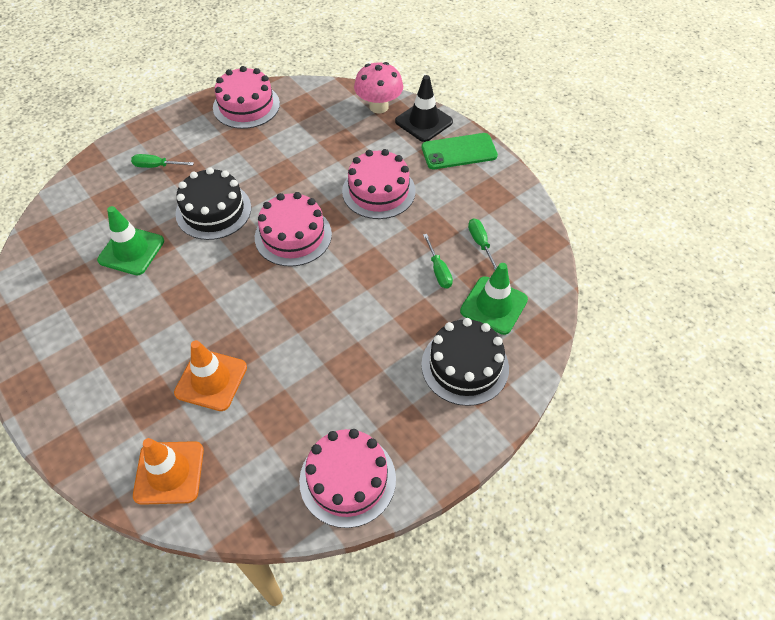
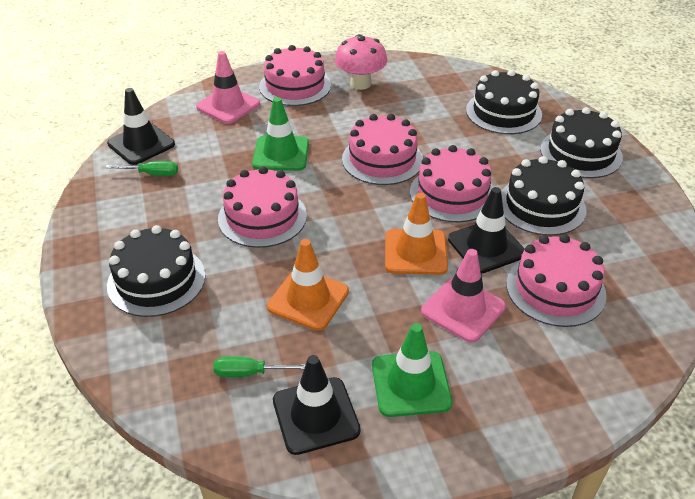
black cake: [175,167,251,240] [421,318,509,406] = 2 -> [107,225,206,317] [466,70,542,134] [501,156,587,236] [540,107,623,178] = 4
black traffic cone: [395,75,453,142] = 1 -> [107,88,175,165] [273,355,360,455] [448,187,525,273] = 3
green phone: [422,133,498,169] = 1 -> none = 0
green screwdriver: [131,154,194,168] [423,234,453,288] [468,218,498,270] = 3 -> [106,161,178,176] [213,357,306,377] = 2
pink cake: [213,66,280,129] [255,192,332,267] [299,429,396,528] [342,149,416,219] = 4 -> [218,166,307,248] [259,45,331,106] [342,114,423,185] [410,145,494,222] [506,234,607,327] = 5
pink traffic cone: none = 0 -> [196,51,260,124] [421,249,506,343] = 2

